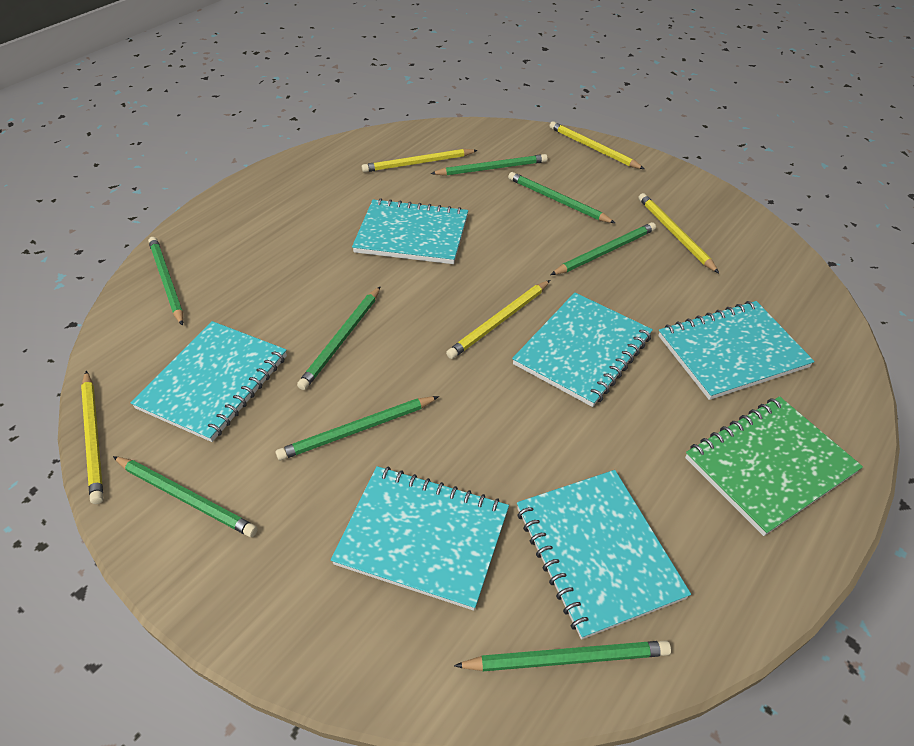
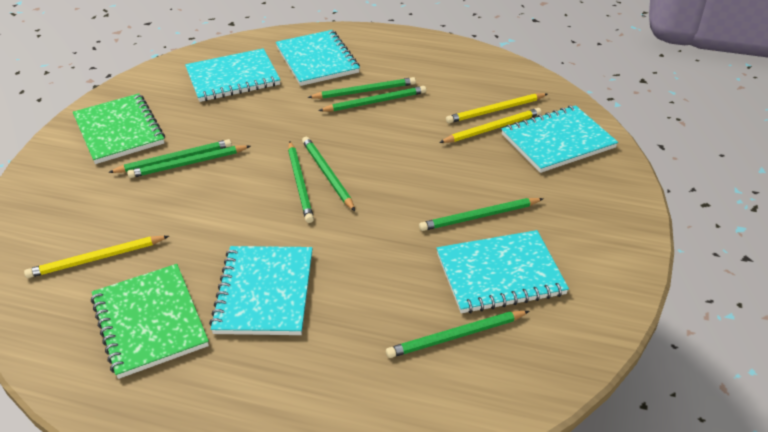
green notebook: [685,396,863,536] = 1 -> [73,93,165,164] [91,264,209,379] = 2
turquoise notebook: [131,321,287,442] [331,466,509,611] [352,198,468,264] [512,292,653,407] [517,470,691,640] [658,301,815,400] = 6 -> [185,48,280,102] [209,246,312,335] [276,30,360,86] [437,230,569,314] [501,105,618,173] = 5
yellow pencil: [81,371,103,504] [362,149,478,172] [446,280,550,359] [549,121,644,169] [638,193,719,273] = 5 -> [24,236,169,278] [439,108,542,143] [446,93,547,123] = 3

